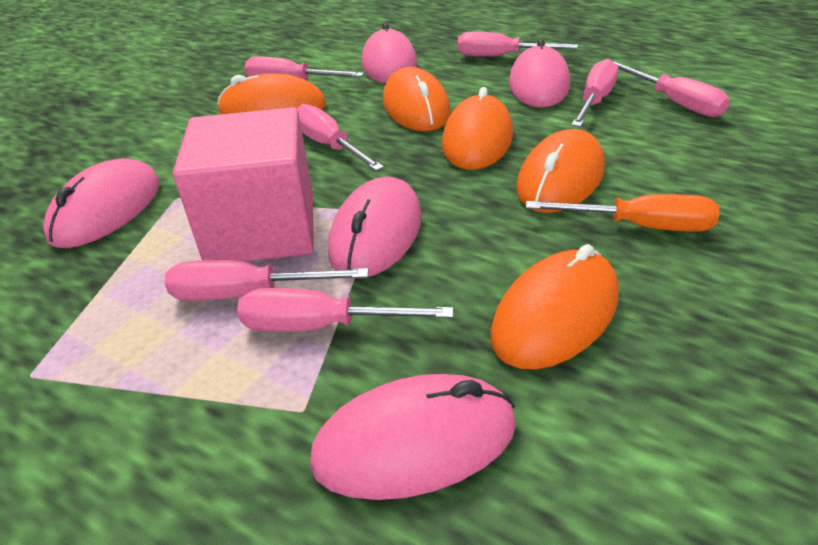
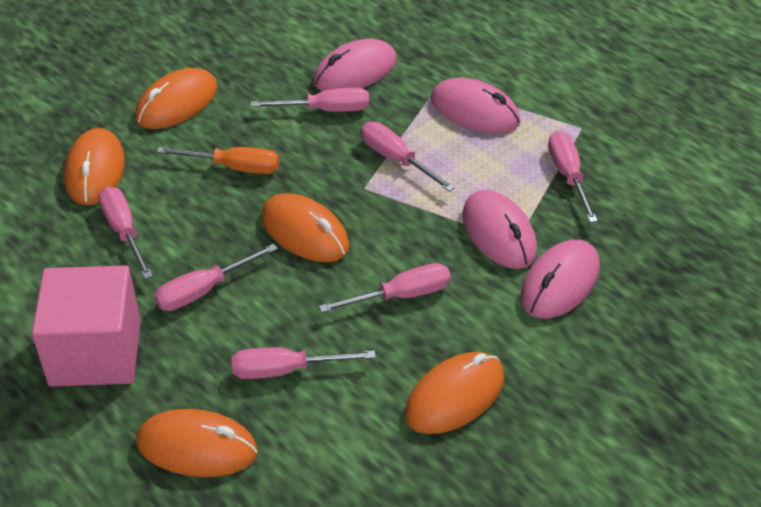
pink mouse: [43,158,160,248] [310,374,516,500] [328,177,422,277] [362,22,417,83] [509,38,570,107] = 5 -> [314,39,397,91] [431,78,521,133] [462,190,537,269] [520,240,600,319] = 4

